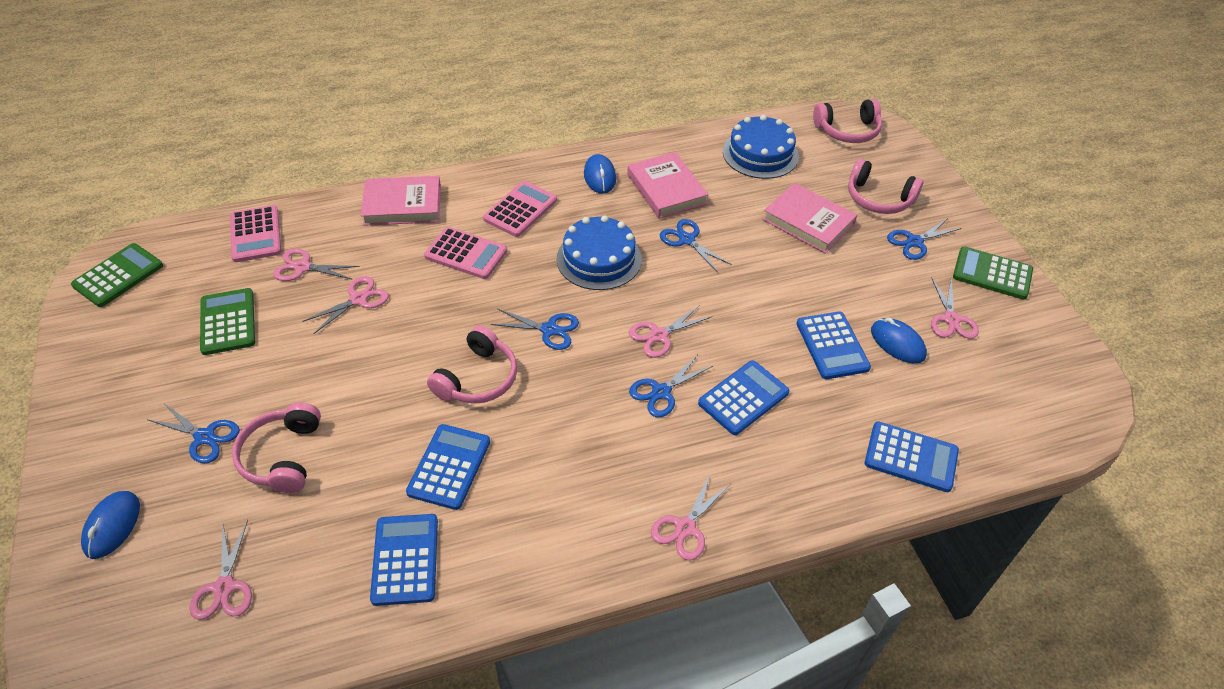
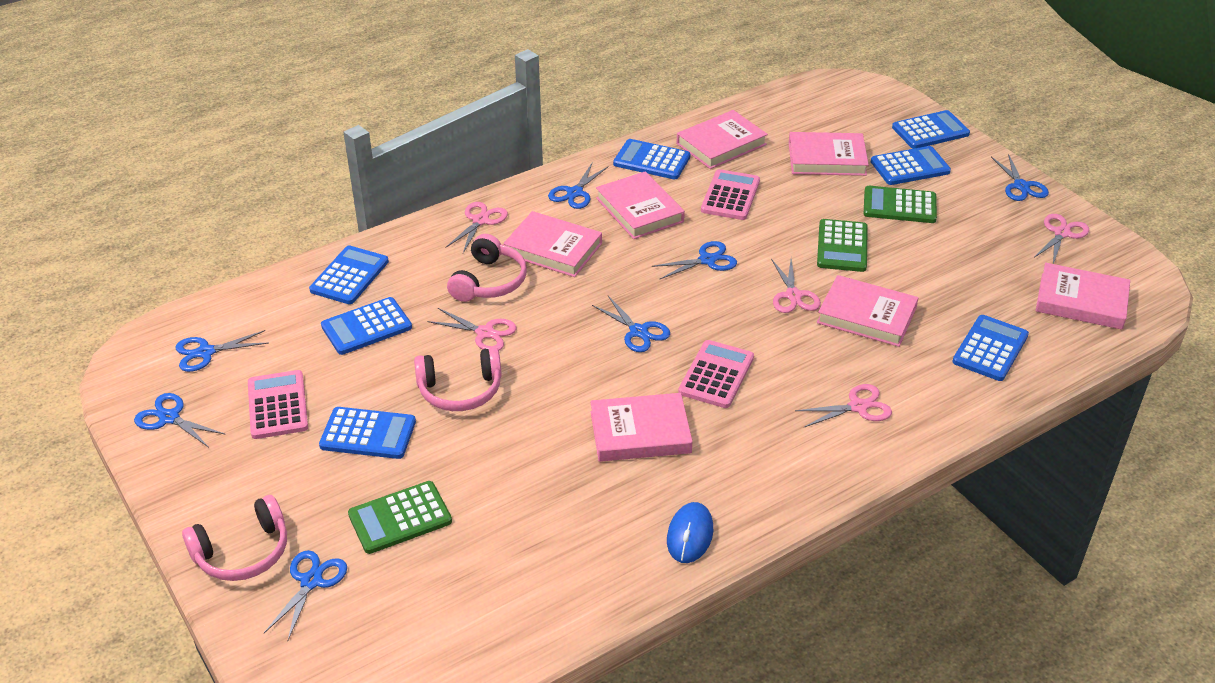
blue cake: [556,215,642,290] [723,115,799,179] = 2 -> none = 0
blue calculator: [370,514,438,606] [406,424,490,510] [698,360,790,435] [796,312,871,379] [865,422,959,492] = 5 -> [309,246,389,304] [319,407,416,459] [321,297,412,355] [613,139,691,179] [871,146,951,185] [892,110,970,149] [952,315,1029,381] = 7
blue mouse: [81,491,140,559] [584,154,616,194] [871,318,927,363] = 3 -> [667,502,713,563] = 1
blue scissors: [148,404,240,464] [491,309,579,350] [629,354,713,417] [660,219,731,273] [887,218,961,260] = 5 -> [134,393,226,448] [175,330,268,372] [264,550,347,640] [548,162,609,209] [592,296,670,352] [651,241,737,279] [991,154,1049,201] = 7
pink book: [361,176,441,226] [627,152,709,219] [762,183,857,254] = 3 -> [503,211,602,277] [590,393,693,462] [596,171,685,239] [676,110,768,169] [789,132,869,176] [817,275,918,347] [1036,263,1130,330] = 7
pink headphones: [232,402,321,493] [427,325,517,404] [813,99,882,143] [848,159,923,214] = 4 -> [182,495,287,581] [414,347,502,411] [447,234,527,302] = 3
pink scissors: [190,520,252,620] [273,248,360,281] [302,276,389,334] [629,305,711,358] [651,475,731,560] [931,277,979,339] = 6 -> [427,308,517,350] [445,202,508,253] [771,259,821,313] [795,384,892,427] [1034,214,1089,264] = 5

